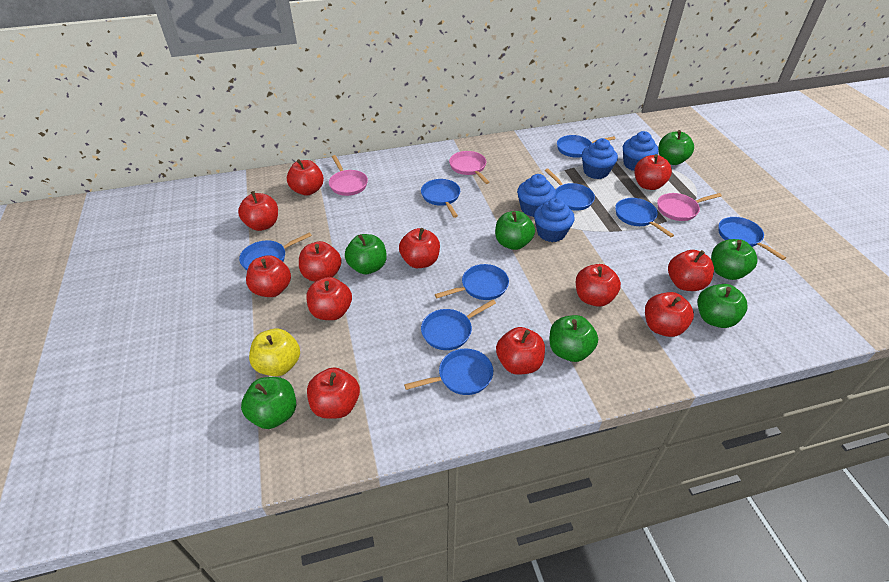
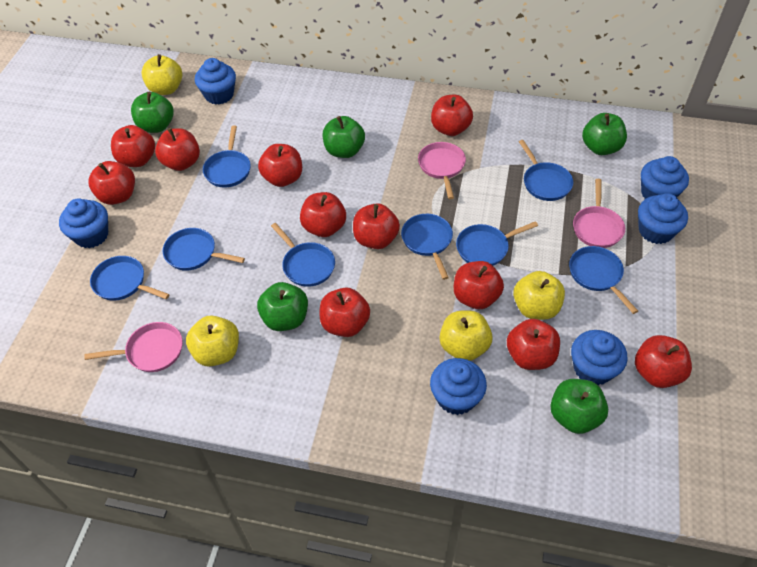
blue cupcake: [517,174,556,217] [534,198,575,242] [582,138,618,179] [623,131,659,171] = 4 -> [59,199,108,248] [195,58,236,105] [430,358,487,415] [571,330,628,385] [638,193,688,244] [641,156,689,199] = 6
blue pan: [239,232,312,270] [404,349,493,395] [421,179,460,218] [421,300,496,350] [435,264,509,300] [545,169,595,211] [557,135,615,158] [615,198,674,237] [719,217,786,260] = 9 -> [90,256,169,301] [163,228,245,271] [203,125,251,188] [271,223,335,287] [401,214,453,280] [456,221,538,266] [519,140,573,201] [569,246,638,314] = 8
green apple: [241,377,296,429] [345,234,387,274] [495,211,535,250] [549,315,598,362] [659,130,694,165] [698,284,748,328] [711,239,758,280] = 7 -> [131,92,174,133] [257,282,308,331] [323,116,365,158] [550,379,608,434] [582,113,627,155] = 5
red apple: [238,191,278,231] [246,255,291,297] [287,159,324,196] [299,241,341,282] [306,277,352,320] [307,367,360,419] [399,228,440,268] [496,327,545,375] [576,264,621,307] [634,154,672,190] [645,292,694,337] [668,250,714,291] = 12 -> [88,161,135,205] [111,125,155,167] [155,128,200,171] [258,144,302,187] [300,192,346,237] [320,287,370,337] [353,203,400,249] [431,95,473,136] [454,261,504,309] [507,319,560,370] [635,335,692,388] = 11
yellow apple: [249,329,300,376] = 1 -> [142,54,182,95] [186,315,239,367] [440,311,492,361] [513,271,565,320] = 4

